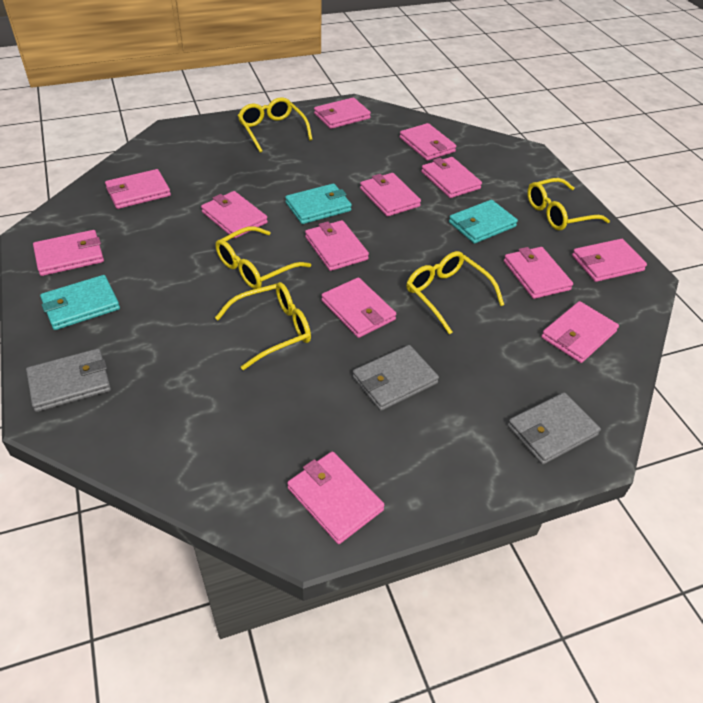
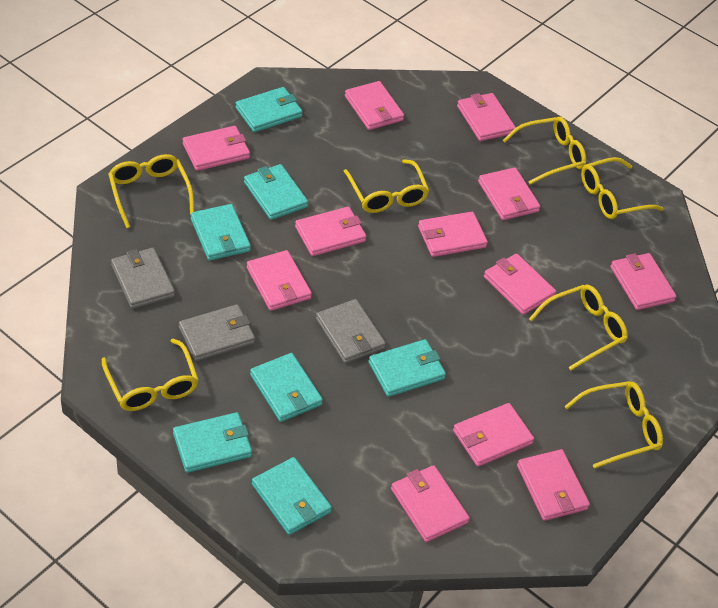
pink wallet: [33,230,104,276] [105,169,171,209] [201,191,268,239] [287,451,384,544] [305,220,369,271] [314,97,371,129] [321,277,396,338] [360,173,421,217] [399,123,457,160] [421,157,482,198] [504,247,573,299] [541,301,619,363] [572,239,647,282] = 13 -> [183,126,250,171] [247,250,312,311] [295,207,366,256] [345,81,404,130] [391,465,470,542] [418,212,488,257] [453,403,534,467] [457,93,516,141] [478,167,540,220] [484,254,556,315] [517,449,590,521] [610,253,677,310] = 12
turquoise wallet: [40,275,120,330] [285,184,352,224] [449,200,518,244] = 3 -> [173,412,252,473] [191,204,251,261] [236,87,303,132] [244,164,308,220] [250,353,323,422] [252,457,332,535] [368,339,446,397] = 7
yellow glasses: [215,282,311,370] [216,226,311,289] [238,97,313,153] [406,251,504,334] [527,178,610,231] = 5 -> [102,339,199,411] [108,154,194,228] [343,159,429,213] [503,117,586,185] [529,285,628,370] [564,381,663,469] [581,157,664,219] = 7

